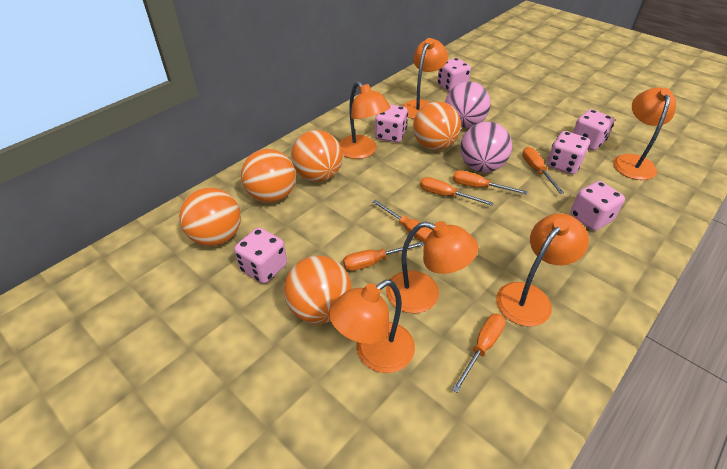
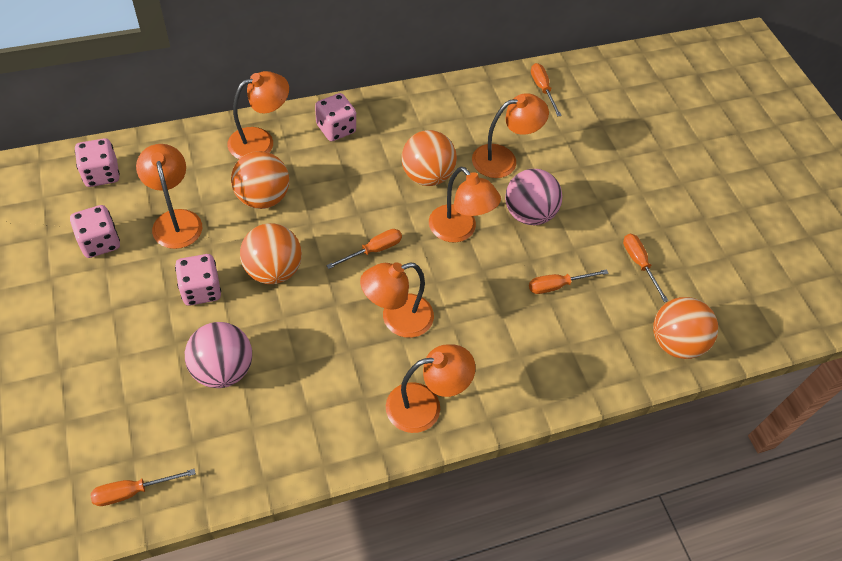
orange ball: [179,187,241,246] [241,149,296,203] [284,256,352,324] [291,130,343,182] [413,101,461,150] = 5 -> [231,151,289,209] [240,223,302,284] [401,130,457,186] [653,297,718,359] = 4
orange screwdriver: [343,241,424,271] [372,200,433,243] [420,177,493,206] [452,314,506,393] [453,170,527,194] [522,147,564,194] = 6 -> [91,469,196,506] [326,229,402,269] [529,269,609,294] [531,63,562,116] [623,234,668,302] = 5
pink dice: [234,228,287,284] [375,104,408,143] [437,58,471,92] [547,131,590,175] [570,181,625,231] [573,109,615,151] = 6 -> [70,205,120,258] [75,138,120,187] [175,254,221,306] [315,93,356,141] = 4

